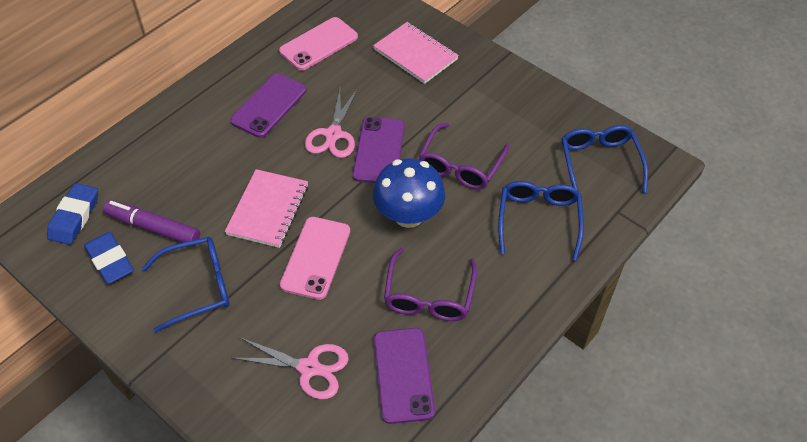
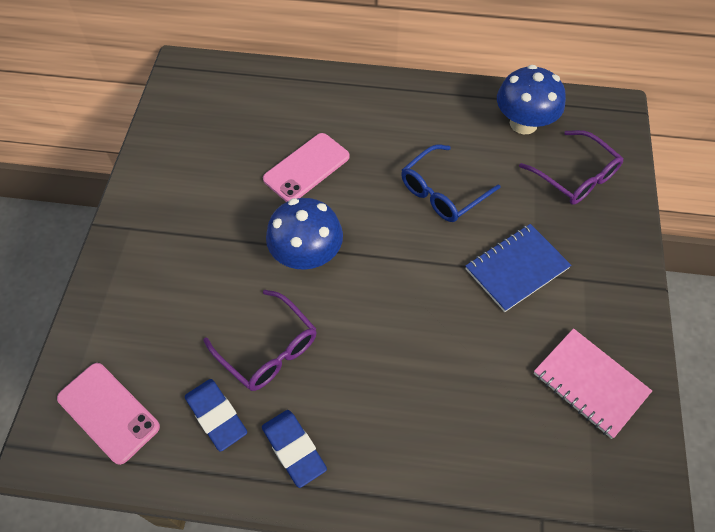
blue glasses: [141,237,230,333] [498,181,584,261] [561,125,648,193] = 3 -> [401,145,500,222] = 1
blue mushroom: [373,158,445,228] = 1 -> [266,198,343,270] [497,65,566,134] = 2
blue notebook: none = 0 -> [465,224,571,312] = 1
pink notebook: [225,169,308,248] [373,22,459,84] = 2 -> [534,328,652,439] = 1
pink scissors: [232,338,349,399] [305,88,358,158] = 2 -> none = 0
purple marker: [103,200,200,246] = 1 -> none = 0
purple phone: [230,73,306,138] [352,117,405,183] [374,328,435,424] = 3 -> none = 0

